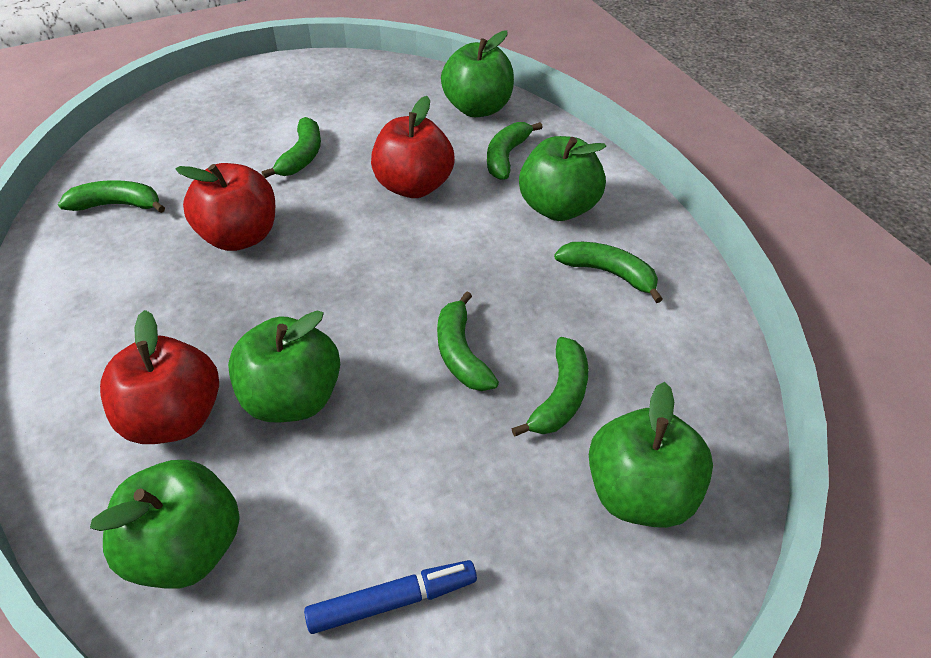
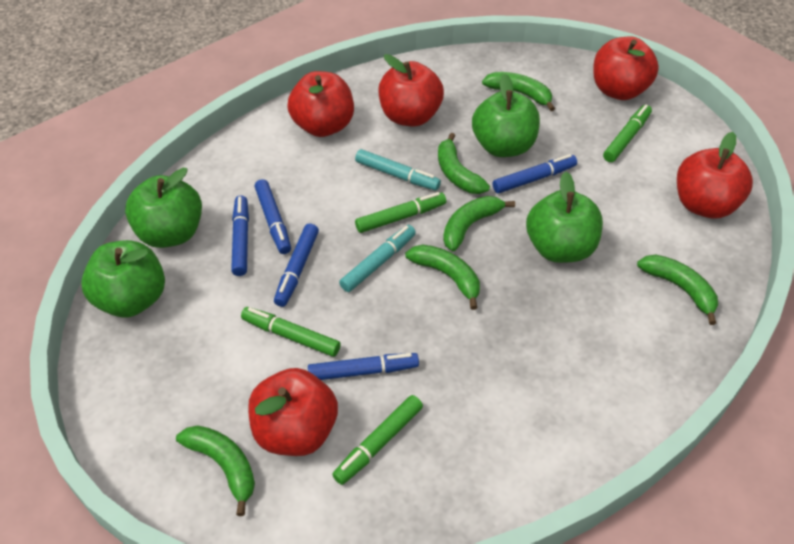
blue marker: [304,560,477,634] = 1 -> [231,195,249,276] [255,179,291,254] [274,223,319,307] [308,353,419,380] [493,154,577,194] = 5
green apple: [90,460,240,589] [228,310,340,423] [441,30,514,117] [519,136,606,221] [589,382,713,528] = 5 -> [81,240,165,317] [125,168,202,248] [472,74,540,157] [526,172,603,263] = 4
green marker: none = 0 -> [241,307,341,357] [332,395,423,485] [355,192,446,233] [603,105,652,162] = 4
red apple: [100,310,219,444] [176,163,275,251] [371,96,455,198] = 3 -> [248,368,338,456] [287,71,354,137] [379,54,444,126] [593,37,659,100] [677,132,753,218] = 5
turquoise marker: none = 0 -> [339,225,416,292] [355,149,441,191] = 2

